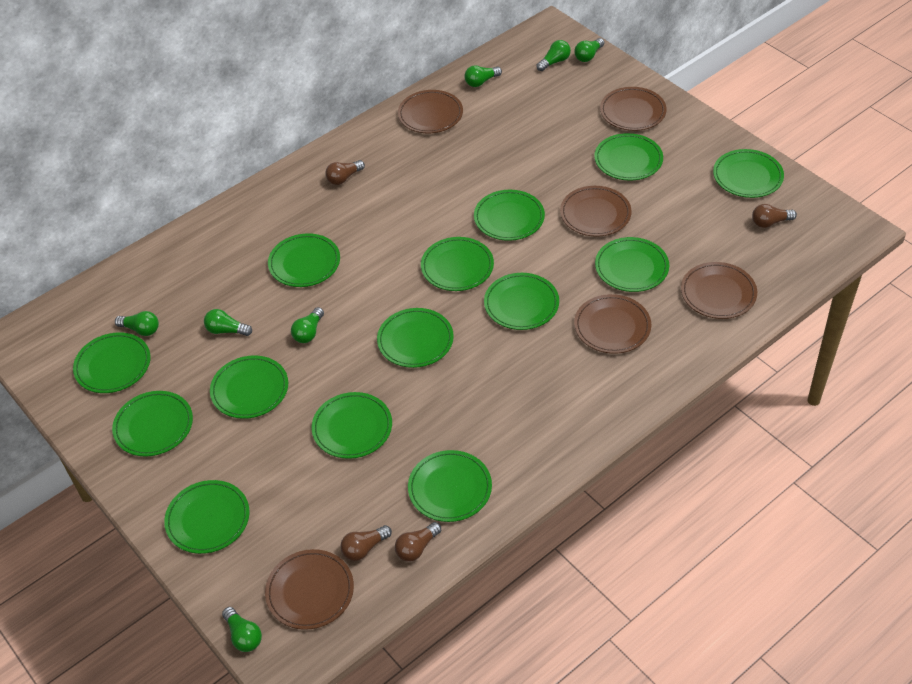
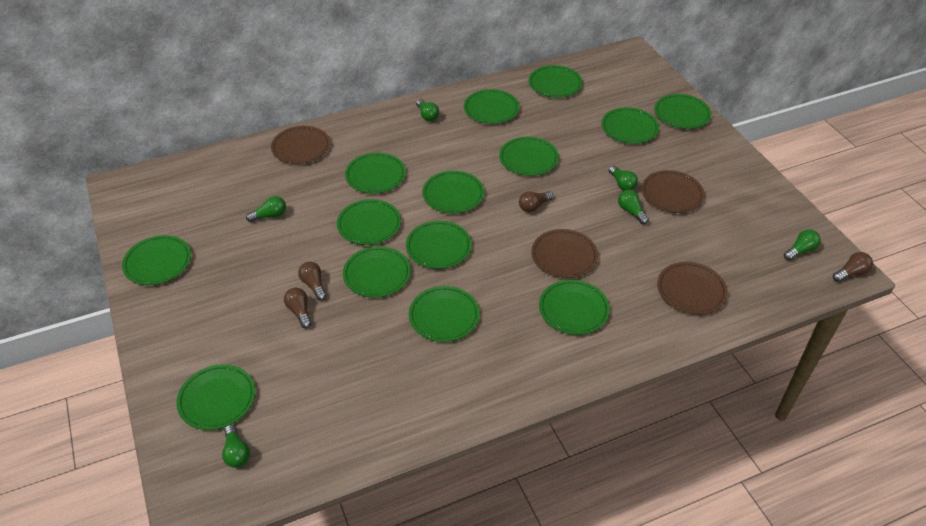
brown plate: [265,549,354,630] [398,90,463,133] [560,186,632,237] [574,294,651,354] [600,87,667,131] [681,262,757,319] = 6 -> [271,126,330,164] [531,229,598,278] [642,170,705,213] [657,262,728,315] = 4
green light bulb: [115,311,159,336] [204,309,252,336] [222,607,262,652] [291,307,324,343] [464,65,502,87] [536,40,571,71] [574,38,604,62] = 7 -> [222,425,250,468] [246,196,286,222] [416,99,439,121] [609,166,638,191] [618,190,649,224] [784,229,821,261] = 6

